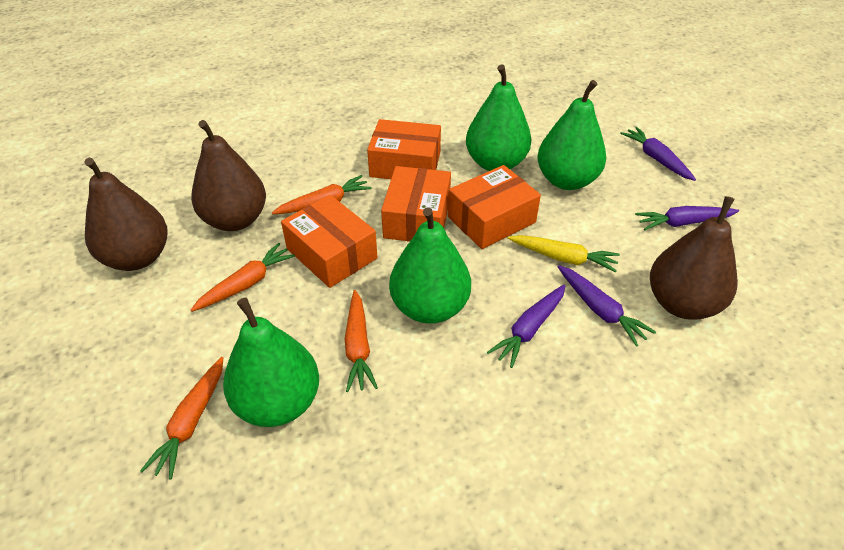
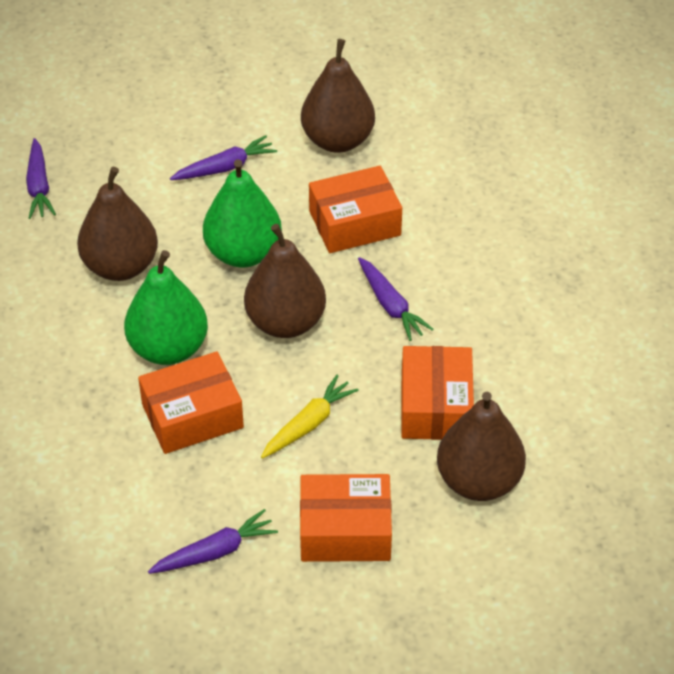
brown pear: [85,158,168,271] [191,120,266,231] [650,196,738,320] = 3 -> [77,167,158,281] [244,224,326,338] [301,39,375,153] [437,392,526,501] = 4
green pear: [223,297,319,427] [389,207,471,324] [466,65,531,171] [538,80,606,190] = 4 -> [124,250,208,365] [203,159,282,268] = 2
orange carrot: [140,357,223,479] [191,243,295,312] [272,175,372,214] [345,290,378,392] = 4 -> none = 0

